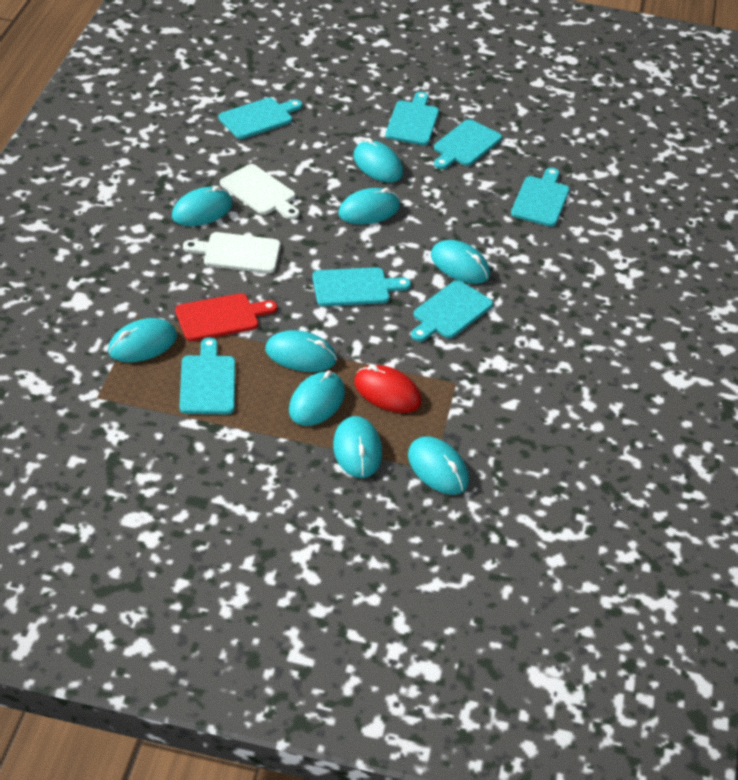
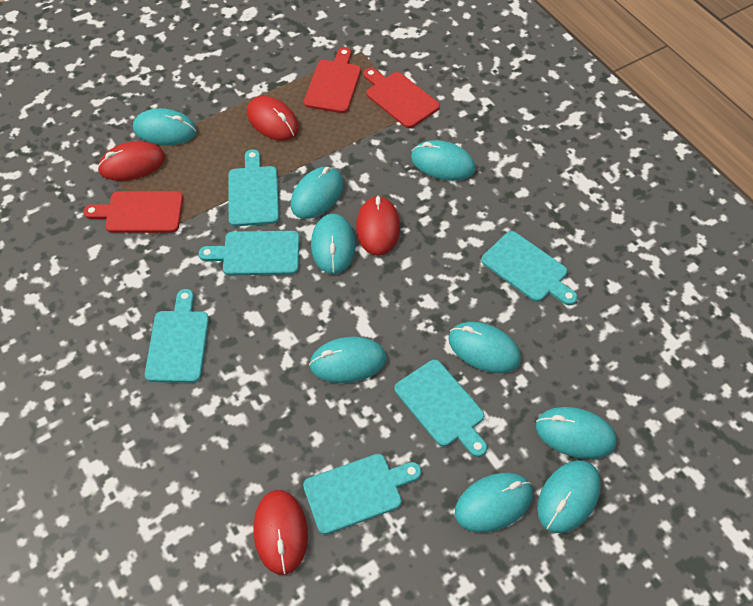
red cutting board: [175,293,277,341] = 1 -> [83,191,183,233] [304,47,361,113] [364,68,440,128] = 3
red mouse: [354,365,422,413] = 1 -> [98,141,165,181] [247,96,299,141] [254,490,308,575] [356,196,400,256] = 4
turquoise cutting board: [180,337,235,414] [218,98,302,139] [312,267,411,306] [385,92,439,145] [411,280,493,342] [434,119,502,169] [511,168,569,227] = 7 -> [145,289,209,383] [199,231,300,275] [228,149,279,226] [303,454,421,535] [395,360,487,457] [481,231,578,305] = 6
white cutting board: [183,232,280,273] [220,164,300,219] = 2 -> none = 0

